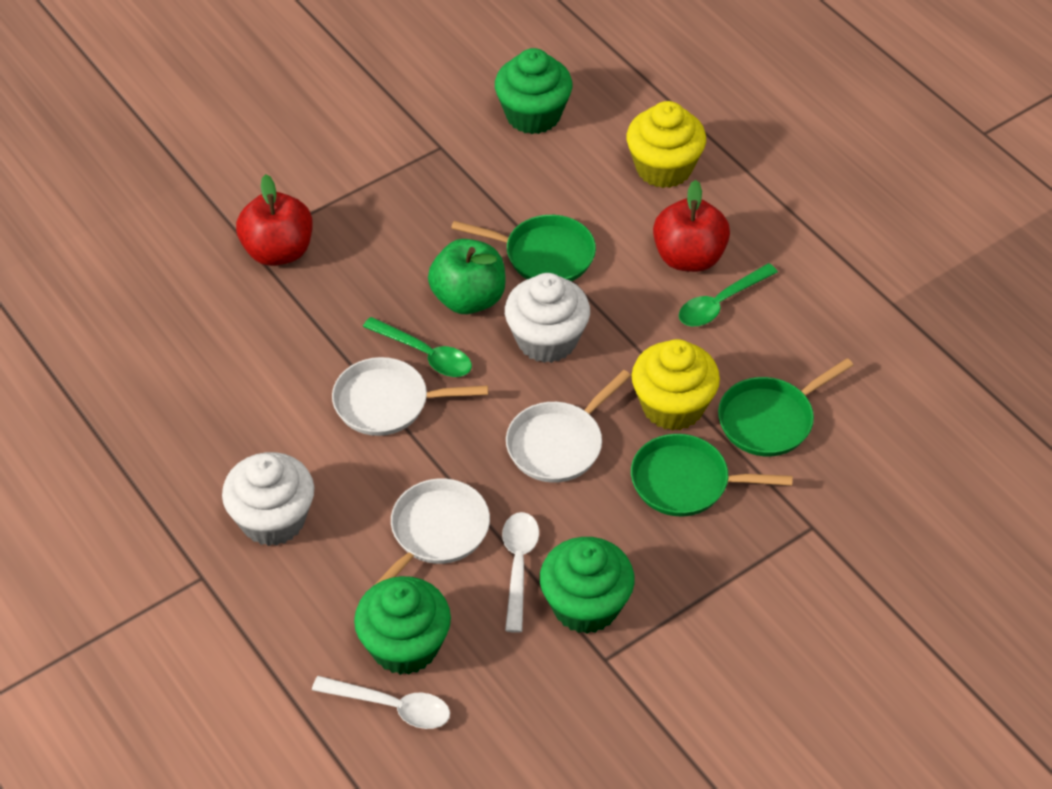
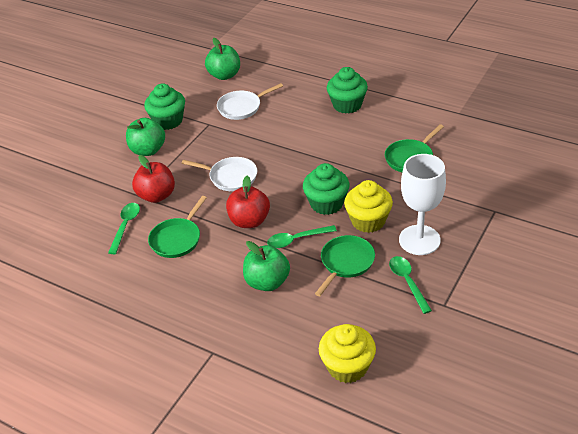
green apple: [428,239,506,314] = 1 -> [126,118,165,156] [205,38,240,80] [243,241,290,291] = 3
green spoon: [363,317,472,377] [679,263,778,326] = 2 -> [108,203,140,254] [267,225,337,248] [389,256,432,314] = 3
white cupcake: [222,452,314,546] [505,273,590,363] = 2 -> none = 0
white goblet: none = 0 -> [399,154,446,255] = 1
white pan: [332,357,488,436] [375,478,490,584] [506,370,631,483] = 3 -> [182,157,257,191] [217,83,283,120] = 2
white spoon: [312,676,450,729] [502,512,539,633] = 2 -> none = 0

